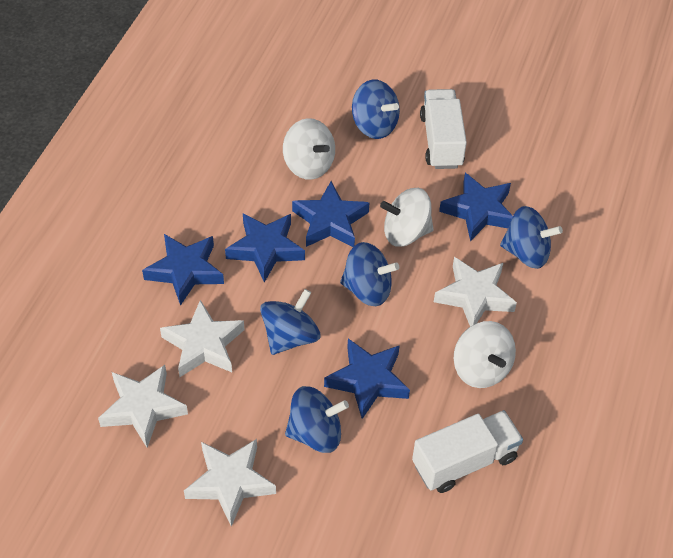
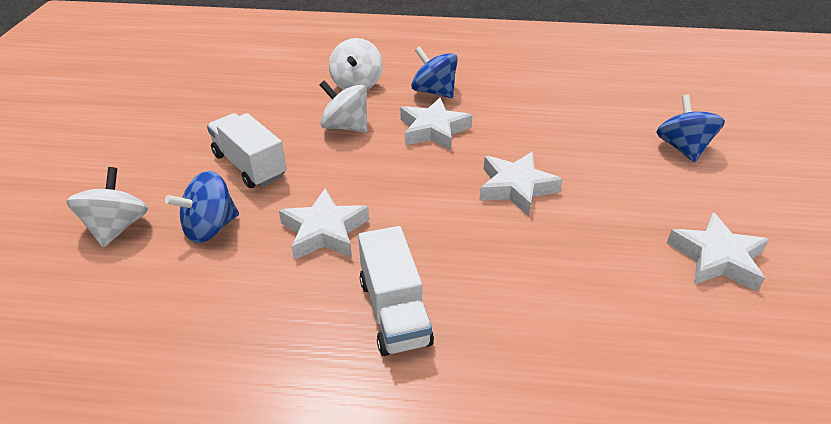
blue spinning top: [260,289,320,355] [285,386,349,453] [340,242,399,306] [352,80,400,139] [500,206,563,269] = 5 -> [165,171,239,243] [411,46,458,98] [656,94,725,162] = 3
blue star: [142,234,224,306] [225,213,305,283] [292,181,369,247] [324,338,410,419] [439,173,513,241] = 5 -> none = 0

